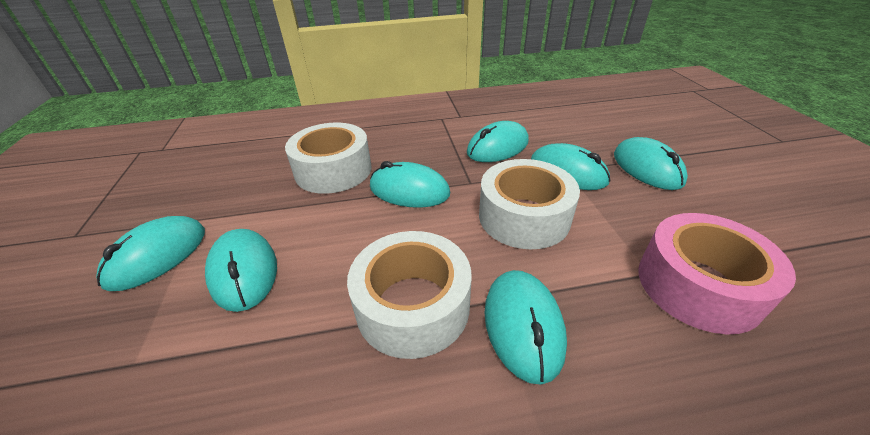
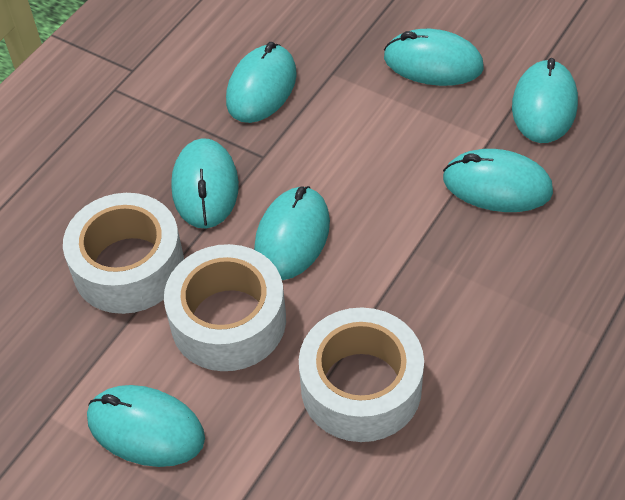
pink tape: [638,213,796,334] = 1 -> none = 0

